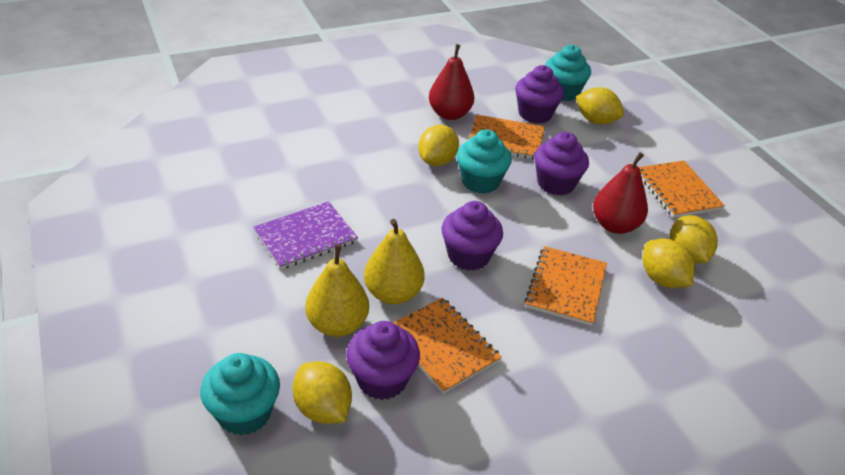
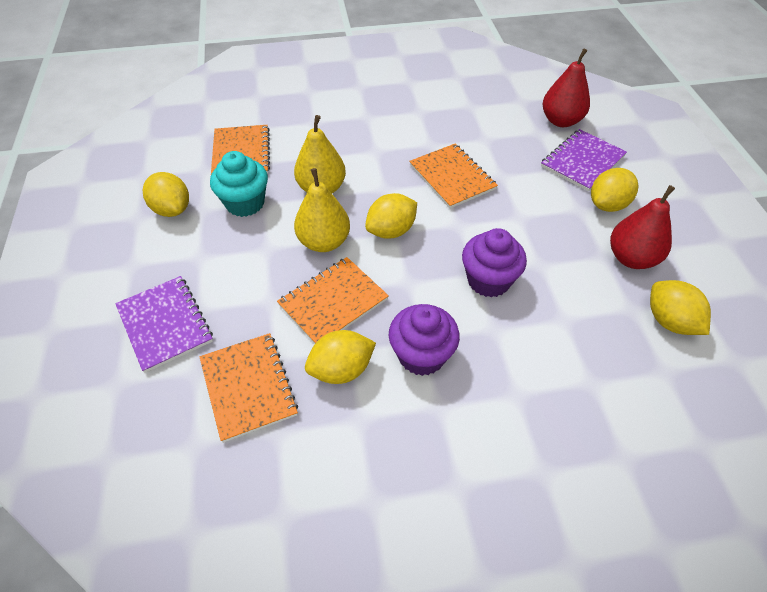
purple cupcake: [346,321,420,400] [442,201,503,271] [515,65,564,123] [534,132,589,196] = 4 -> [389,304,460,376] [462,228,527,298] = 2
purple notebook: [254,201,358,270] = 1 -> [115,276,213,373] [541,129,627,191] = 2
turquoise cupcake: [201,353,280,435] [457,129,512,194] [545,45,591,101] = 3 -> [210,151,268,217] = 1

